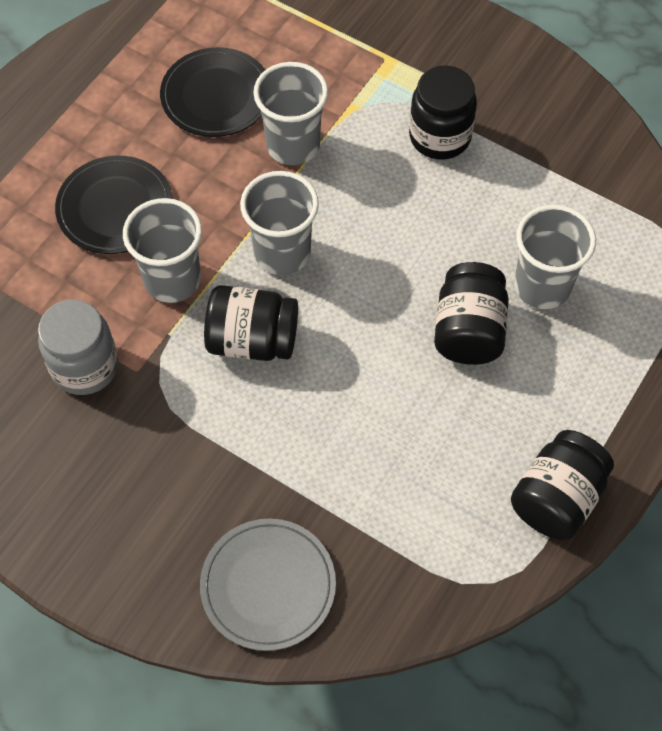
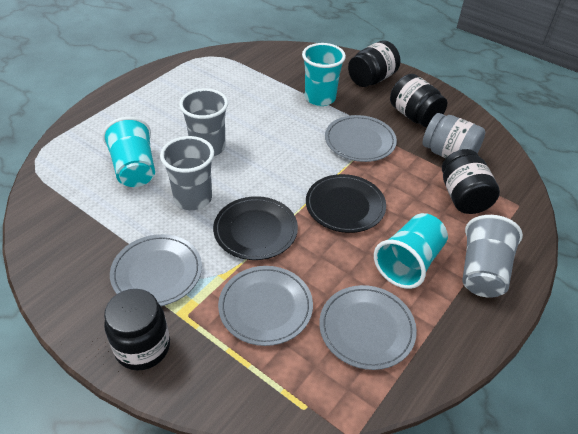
grey cup: [123,198,202,303] [240,171,319,275] [253,62,328,165] [514,205,596,309] = 4 -> [160,136,214,210] [179,88,228,156] [463,215,523,298] = 3
grey plate: [200,518,336,651] = 1 -> [110,234,202,306] [218,266,313,346] [319,285,417,370] [325,115,397,162] = 4
turquoise cup: none = 0 -> [102,117,155,187] [302,43,346,106] [374,213,448,289] = 3

